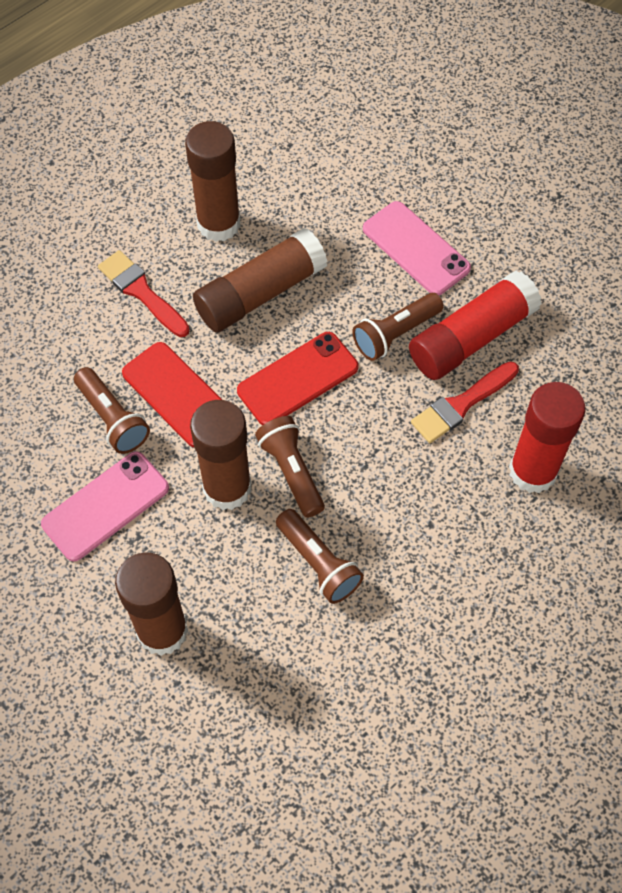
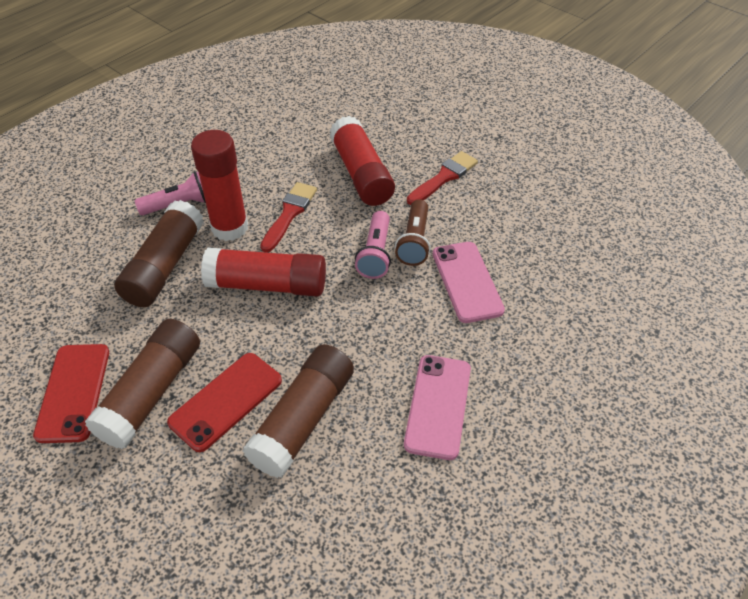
brown flashlight: [74,367,150,454] [255,416,325,518] [276,509,364,604] [352,293,444,361] = 4 -> [395,199,431,266] = 1
brown glue stick: [115,553,188,656] [185,121,241,242] [190,400,251,510] [193,228,328,333] = 4 -> [85,319,200,449] [114,200,204,307] [243,344,354,478] = 3
pink flashlight: none = 0 -> [135,171,206,215] [355,211,391,279] = 2
red glue stick: [409,271,542,380] [509,382,585,493] = 2 -> [191,130,248,241] [201,247,326,297] [330,116,395,206] = 3

